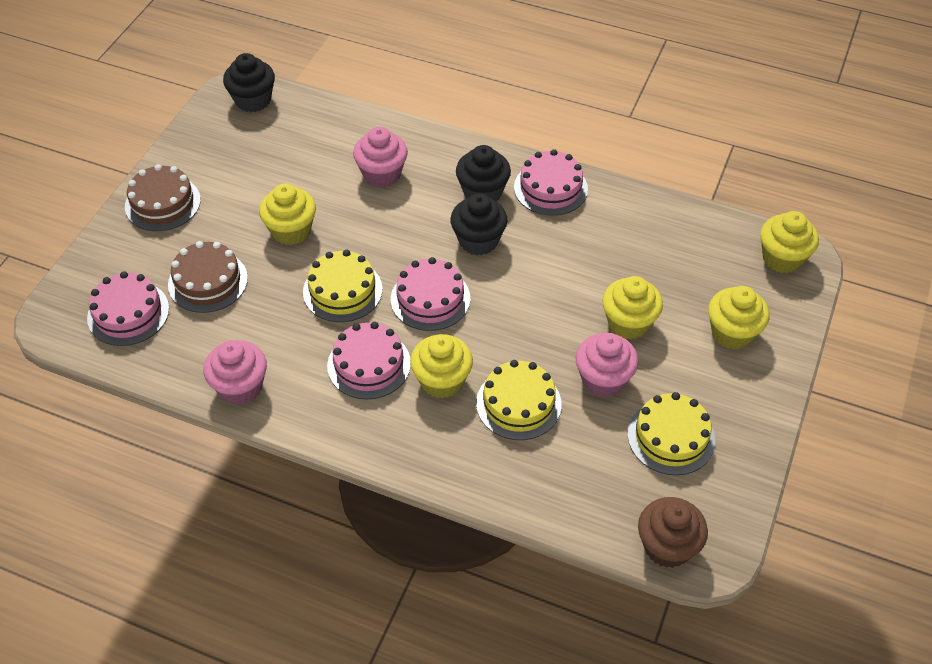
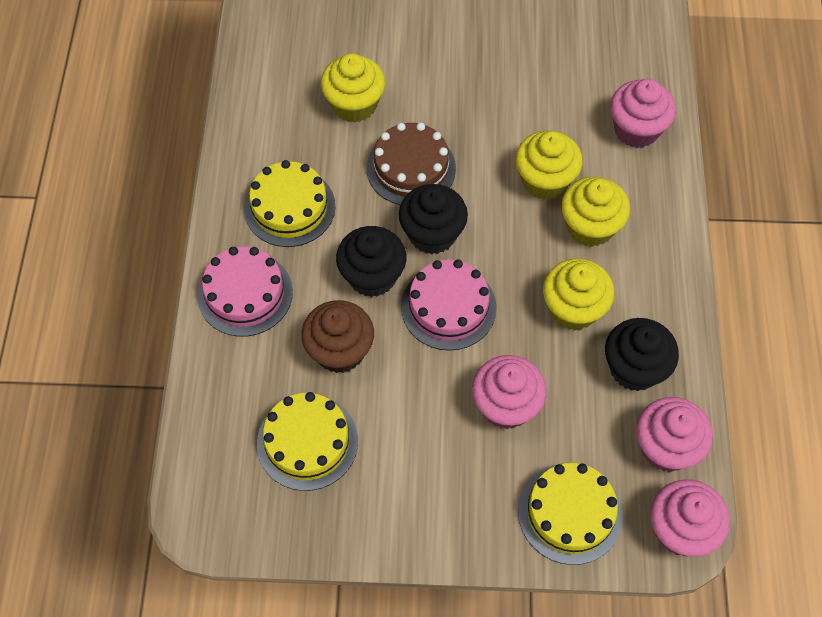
brown cake: [125,164,201,231] [168,241,248,313] = 2 -> [367,123,456,205] = 1
pink cake: [87,271,169,346] [327,322,411,399] [391,257,470,331] [514,149,588,216] = 4 -> [198,246,293,337] [401,259,497,351] = 2
pink cupcake: [203,340,267,405] [353,127,408,187] [575,333,638,397] = 3 -> [472,355,547,429] [610,79,676,148] [636,397,713,472] [650,479,730,557] = 4
yellow cupcake: [259,183,316,245] [410,334,473,399] [602,276,663,340] [708,286,770,349] [760,211,819,273] = 5 -> [321,53,385,123] [515,131,583,200] [543,258,615,330] [561,177,630,247] = 4

